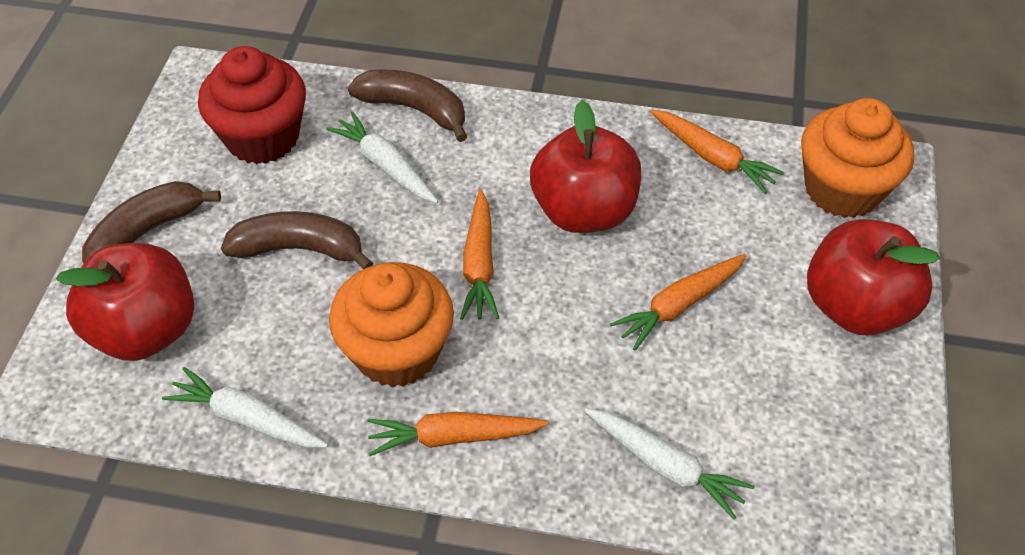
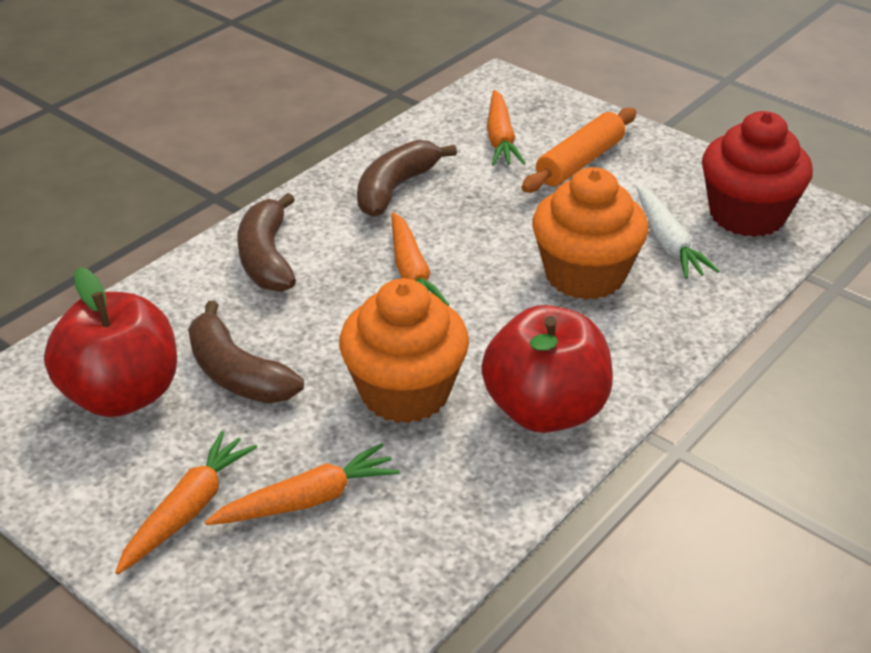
orange rolling pin: none = 0 -> [522,107,636,193] = 1
red apple: [56,243,194,361] [530,100,641,233] [807,219,940,335] = 3 -> [44,267,177,417] [481,305,613,433] = 2
white carrot: [162,367,328,448] [326,111,438,203] [584,408,754,520] = 3 -> [636,185,719,279] = 1

